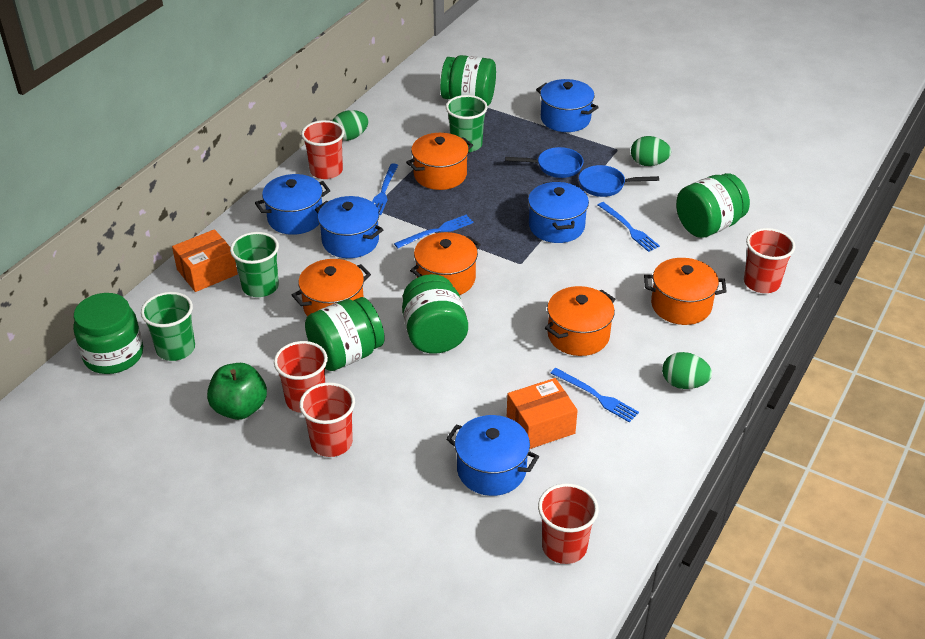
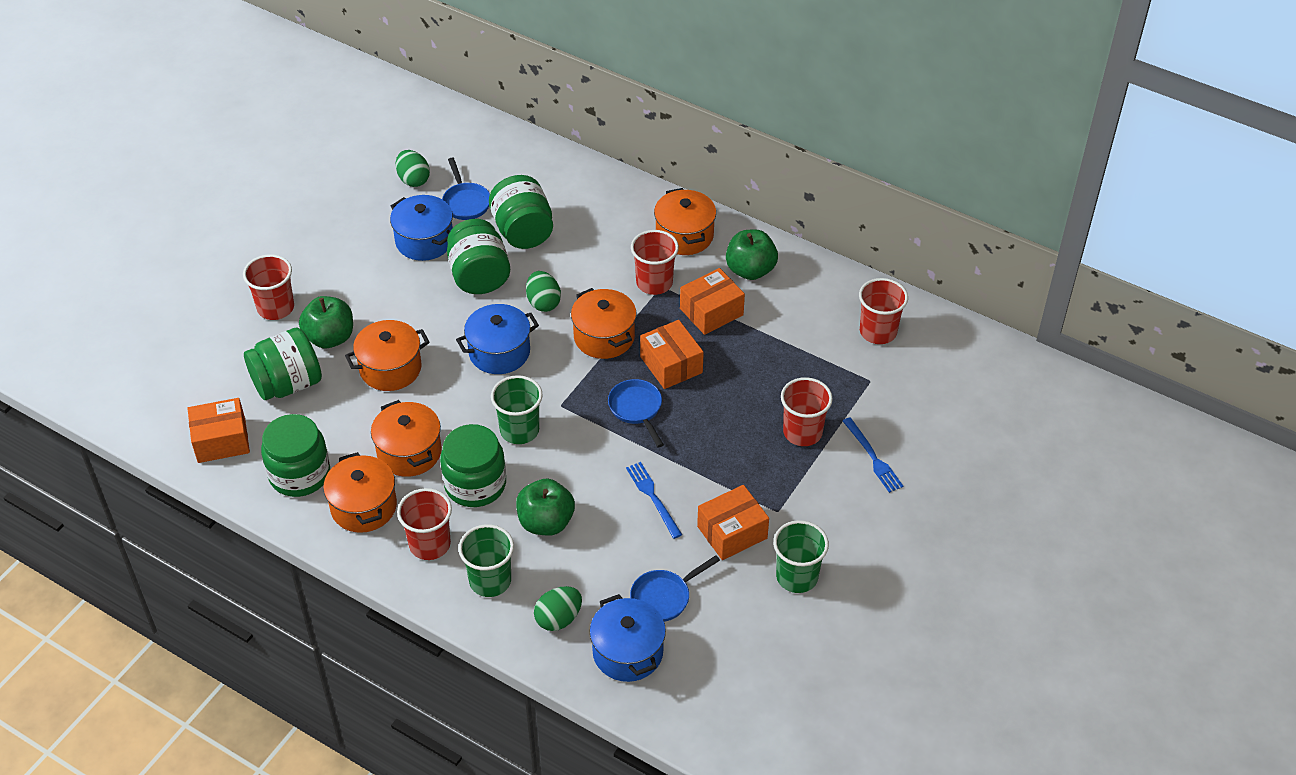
blue fork: [372,163,398,215] [394,215,474,248] [551,368,639,423] [598,202,660,252] = 4 -> [626,462,682,539] [843,417,903,493] = 2
blue pan: [505,147,583,178] [579,165,659,197] = 2 -> [442,158,490,220] [608,379,664,447] [630,555,720,622] = 3
blue pot: [255,174,331,235] [315,196,383,258] [446,415,539,496] [528,181,589,243] [536,79,599,132] = 5 -> [390,195,453,261] [456,304,539,374] [590,594,666,682] = 3
green apple: [207,363,267,420] = 1 -> [299,296,353,348] [516,479,575,536] [726,230,778,280] = 3
orange box: [172,229,238,292] [507,378,578,449] = 2 -> [187,398,250,463] [640,320,704,389] [680,268,745,335] [697,485,769,560] = 4

